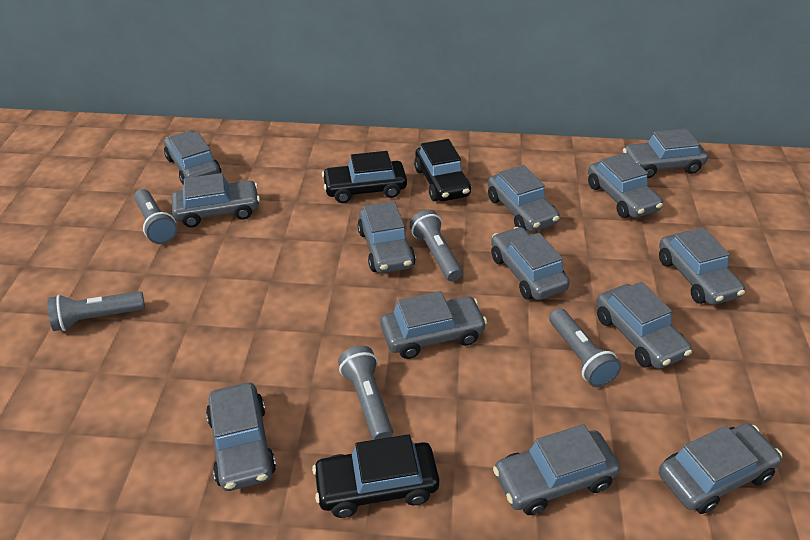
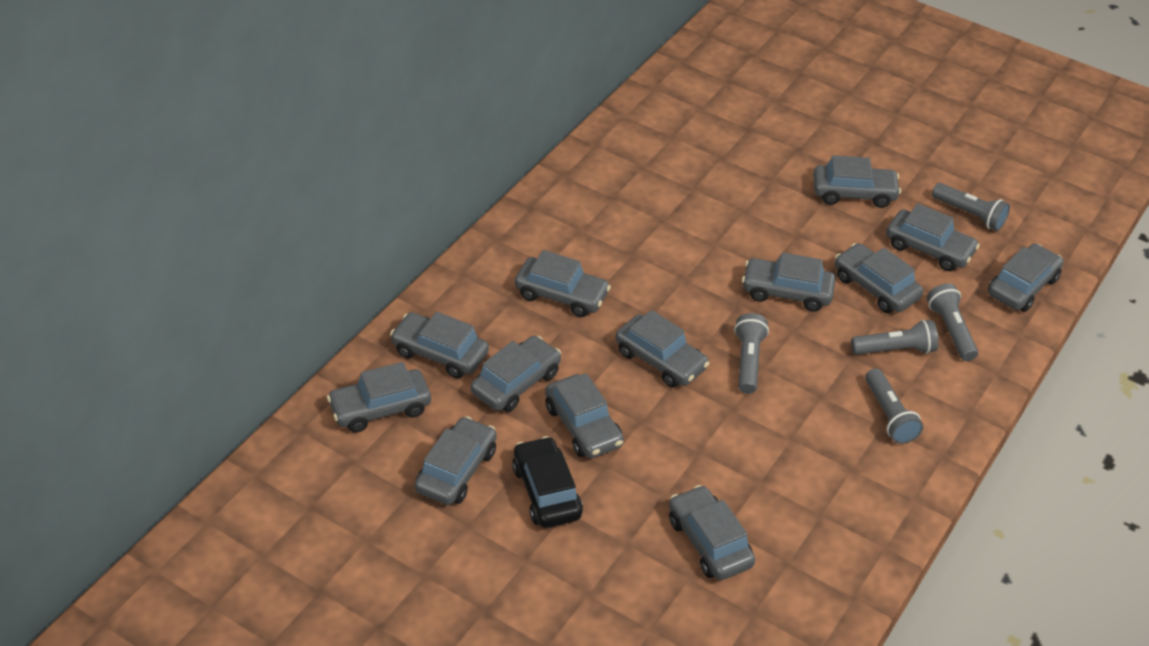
black car: [312,434,439,518] [322,151,407,203] [414,139,471,201] = 3 -> [512,436,583,528] = 1

